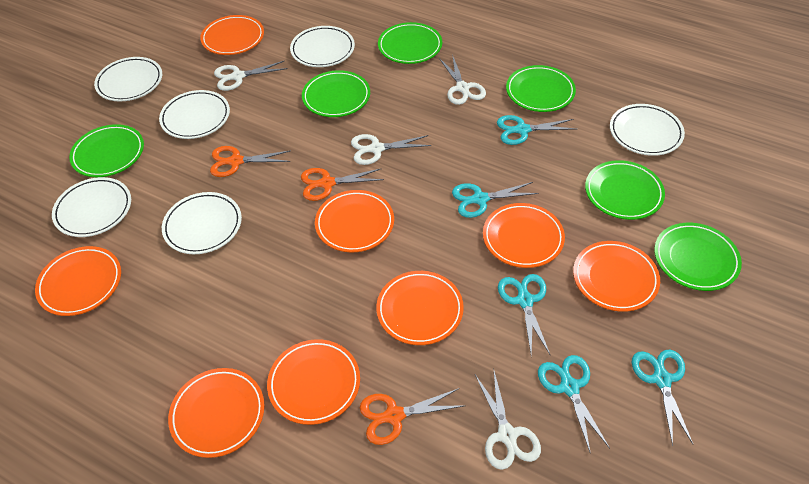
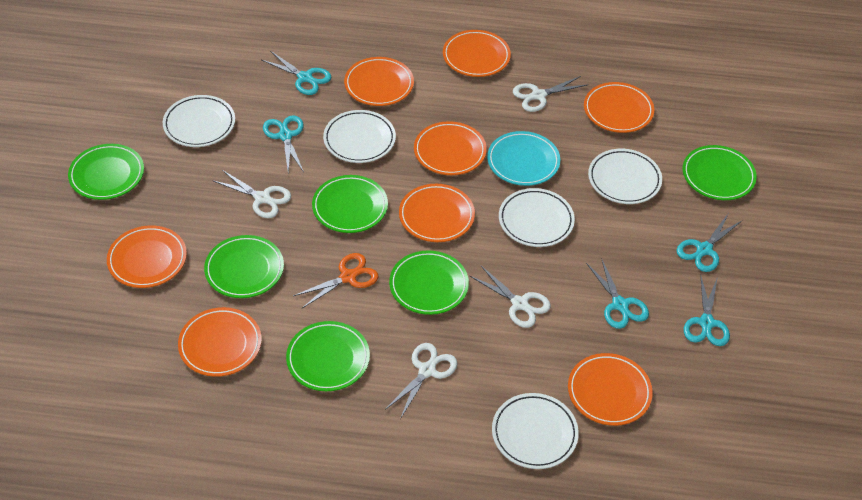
orange scissors: [210,146,290,177] [301,168,384,201] [360,388,463,445] = 3 -> [293,253,379,308] = 1
turquoise plate: none = 0 -> [487,131,560,186] = 1
white plate: [52,177,131,237] [94,57,162,101] [159,90,230,139] [162,192,242,254] [290,26,355,67] [610,104,685,156] = 6 -> [163,95,235,147] [323,110,396,163] [492,393,579,469] [499,188,575,247] [588,149,662,204] = 5

